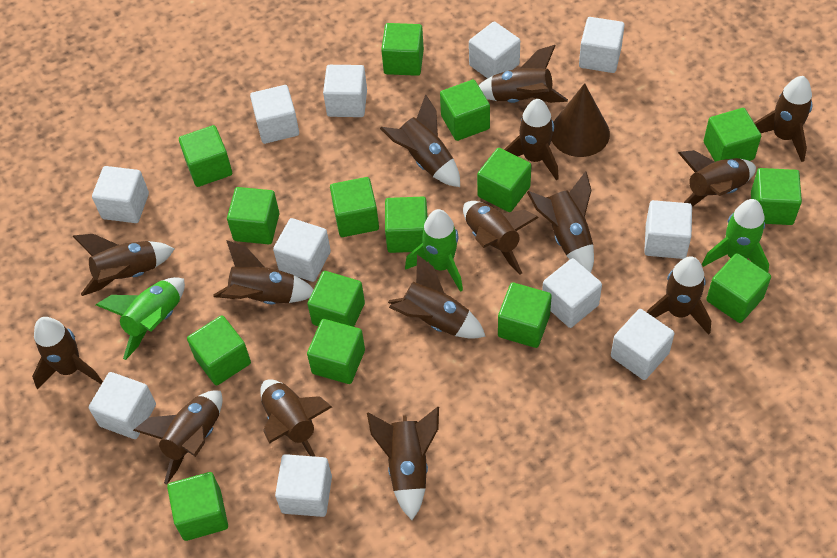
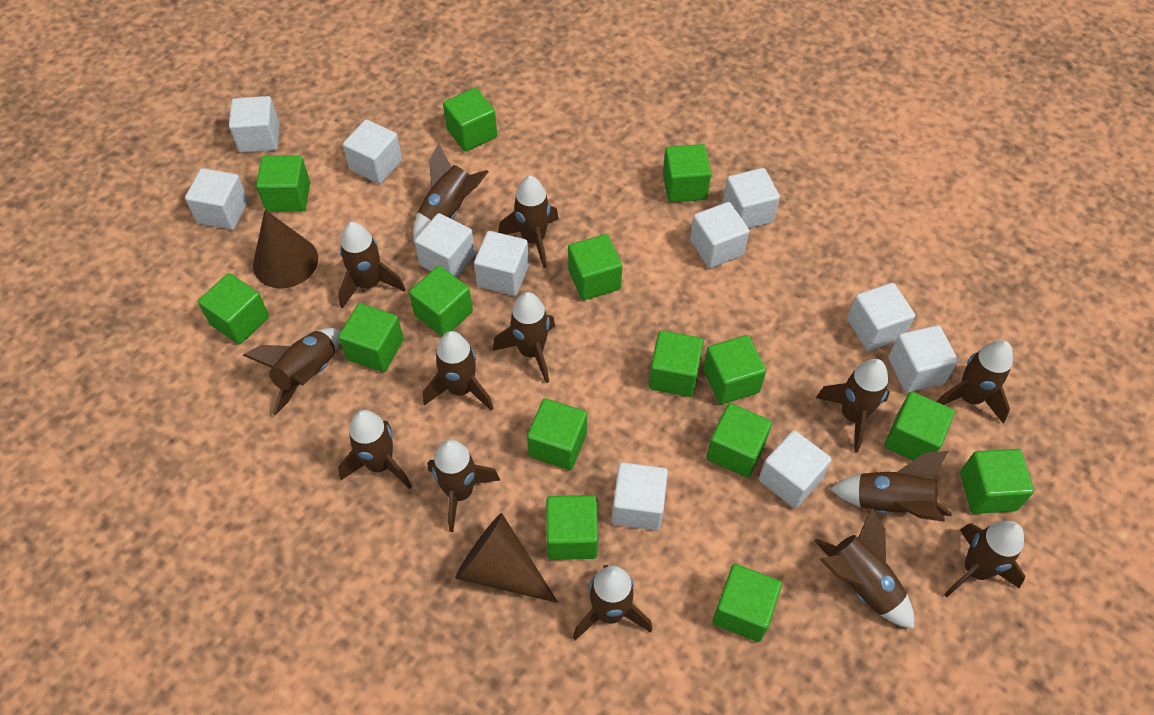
brown cone: [551,83,610,157] = 1 -> [253,210,318,288] [455,513,558,603] = 2
brown rocket: [32,317,103,390] [73,234,174,296] [133,390,223,485] [213,240,314,304] [261,379,332,457] [367,407,439,520] [380,94,460,187] [388,255,486,339] [463,201,539,274] [478,45,568,103] [504,99,559,181] [527,171,594,273] [647,256,711,335] [678,150,756,207] [754,76,813,162] = 15 -> [243,328,340,415] [338,222,406,309] [338,410,412,489] [413,142,488,243] [423,331,494,411] [427,439,501,532] [493,292,555,383] [498,176,559,268] [573,565,652,640] [815,507,914,629] [816,359,890,452] [830,451,952,522] [937,340,1013,423] [944,521,1025,597] = 14
green rocket: [96,277,185,360] [405,209,463,292] [702,199,769,272] = 3 -> none = 0

